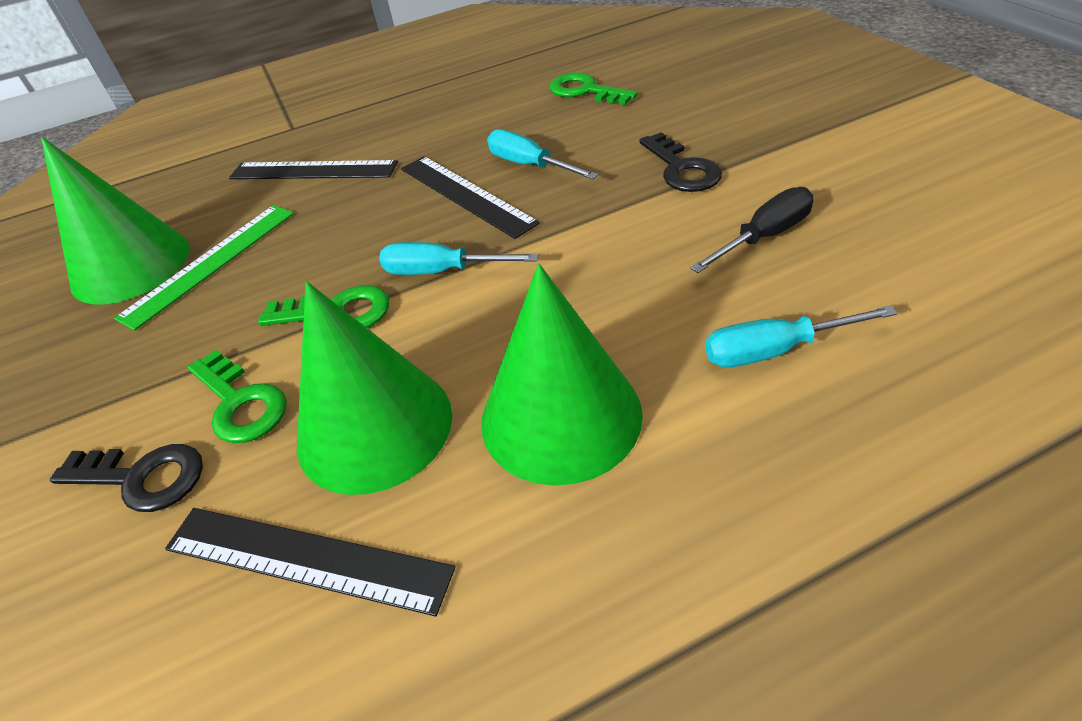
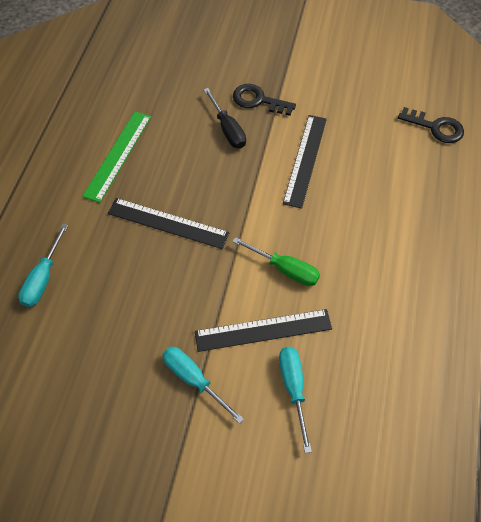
green cone: [41,137,190,304] [296,281,452,495] [481,263,643,486] = 3 -> none = 0
green key: [188,350,287,443] [258,285,390,328] [549,72,638,105] = 3 -> none = 0
green screwdriver: none = 0 -> [232,237,320,286] = 1

